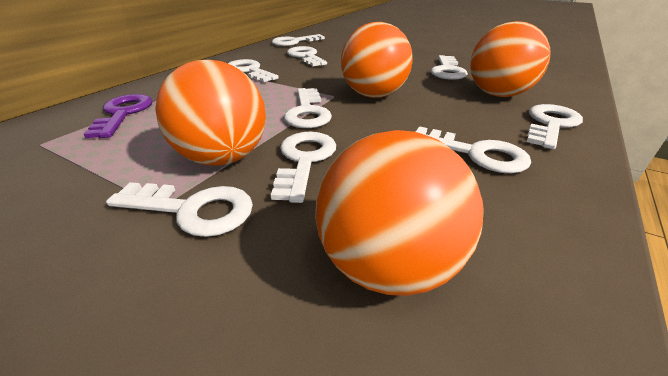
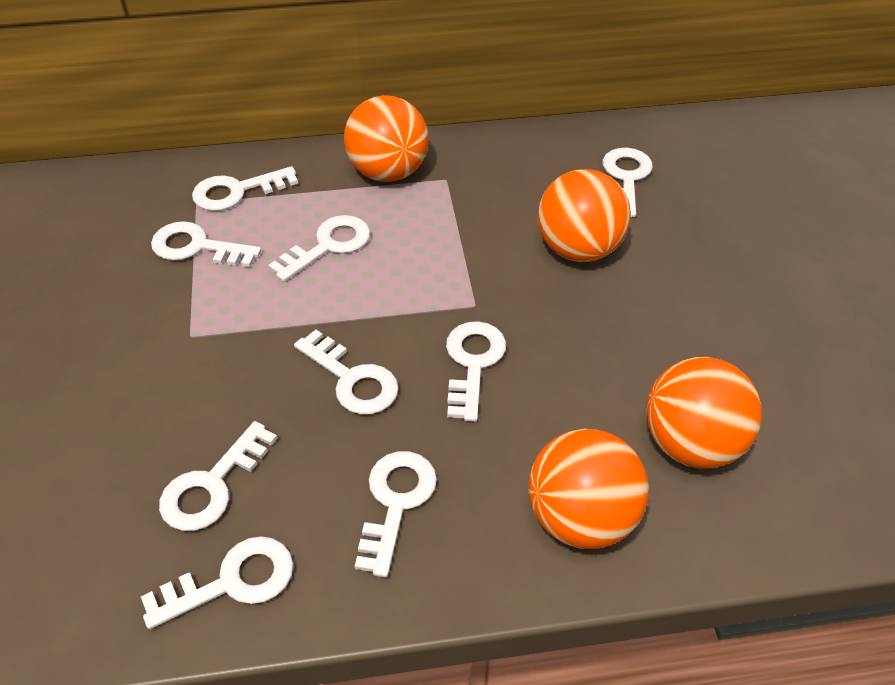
purple key: [84,94,153,138] = 1 -> none = 0

